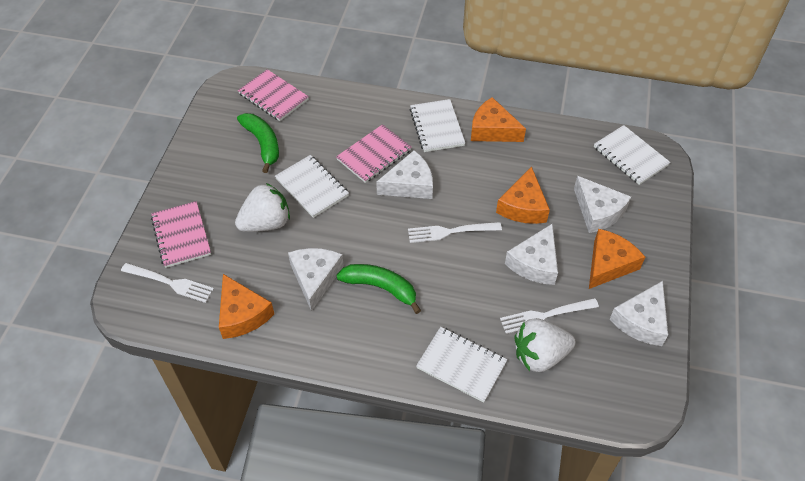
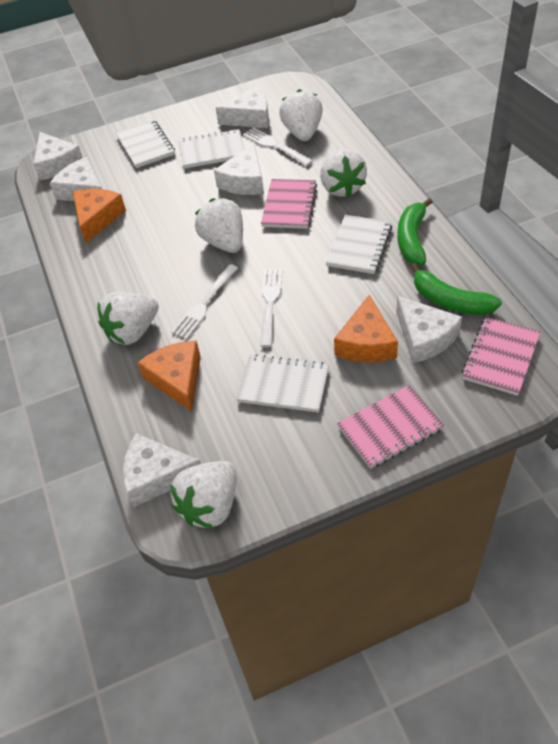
orange cheese: [219,274,274,339] [471,97,526,142] [496,167,550,224] [589,229,645,289] = 4 -> [73,189,126,243] [138,341,201,412] [334,295,398,362] = 3
white cheese: [288,248,344,311] [376,150,433,199] [505,224,558,285] [574,176,631,233] [609,281,668,346] = 5 -> [33,132,83,180] [50,157,102,201] [123,433,201,507] [214,143,264,195] [216,86,269,128] [396,296,462,363] = 6
white strawberry: [235,183,290,232] [515,318,576,372] = 2 -> [98,292,159,345] [170,461,236,529] [195,198,243,253] [279,89,323,141] [320,149,367,198] = 5

